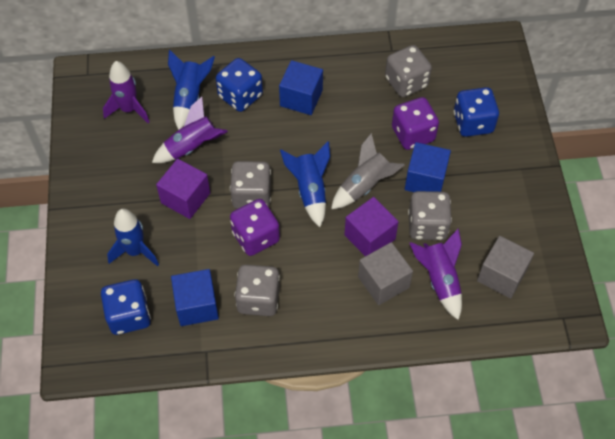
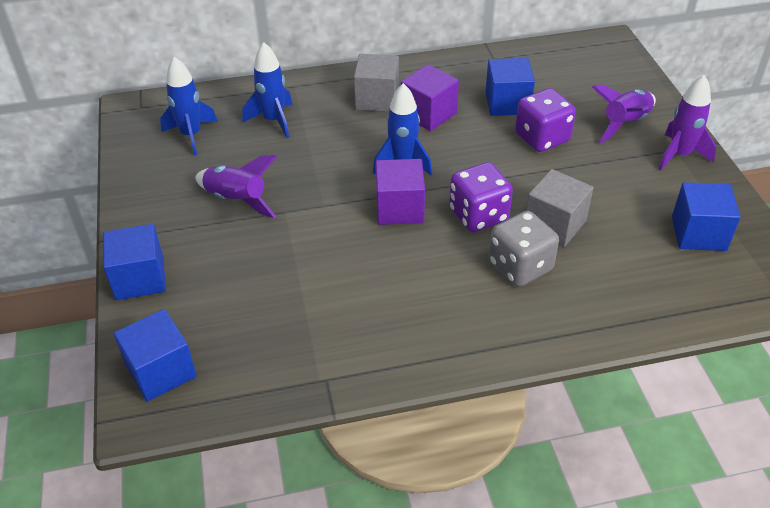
blue cube: [171,269,219,326] [279,60,323,115] [405,142,451,192] = 3 -> [103,224,166,300] [113,309,197,402] [485,58,535,116] [672,182,741,251] = 4
blue dice: [101,279,151,335] [216,58,263,112] [454,87,499,137] = 3 -> none = 0
grey dice: [230,161,271,209] [234,264,280,316] [385,45,432,97] [408,191,452,240] = 4 -> [489,211,559,287] = 1
grey rocket: [331,133,404,209] = 1 -> none = 0

